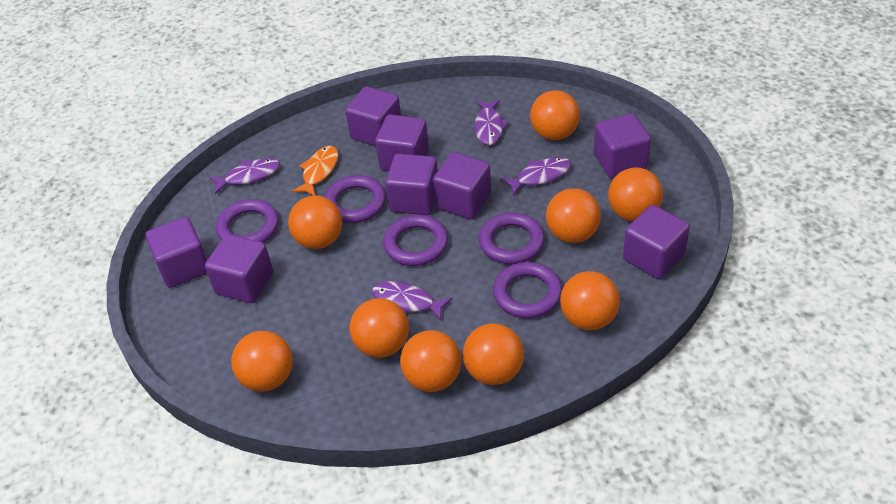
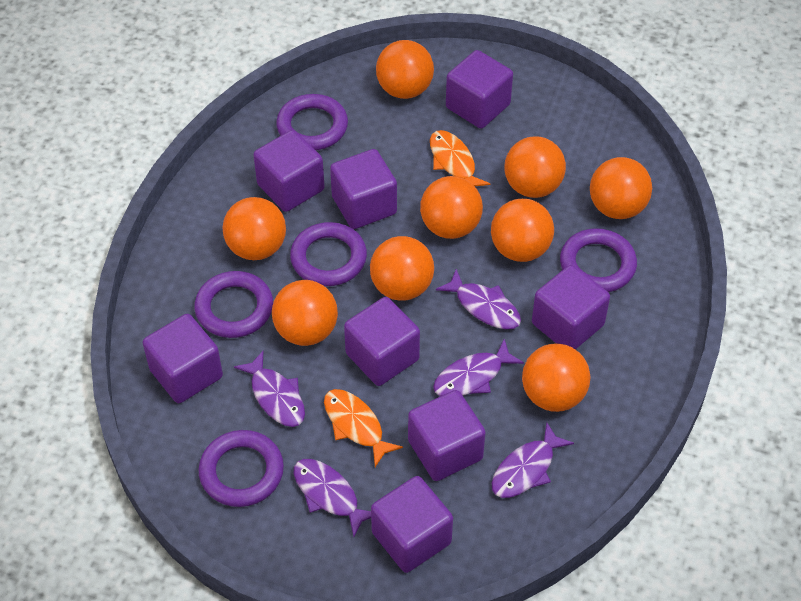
orange fish: [292,146,338,196] = 1 -> [324,389,403,467] [430,130,490,186] = 2
purple fish: [209,158,280,194] [372,281,452,321] [474,99,509,145] [500,157,571,196] = 4 -> [234,351,305,427] [294,459,371,537] [433,339,524,396] [436,269,521,329] [492,422,574,498] = 5

